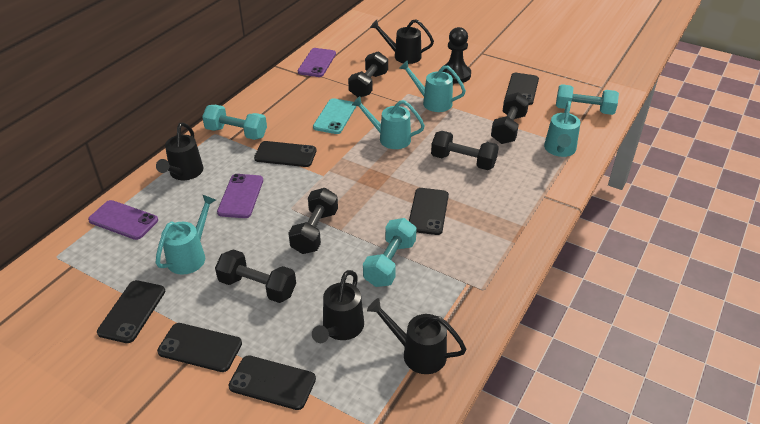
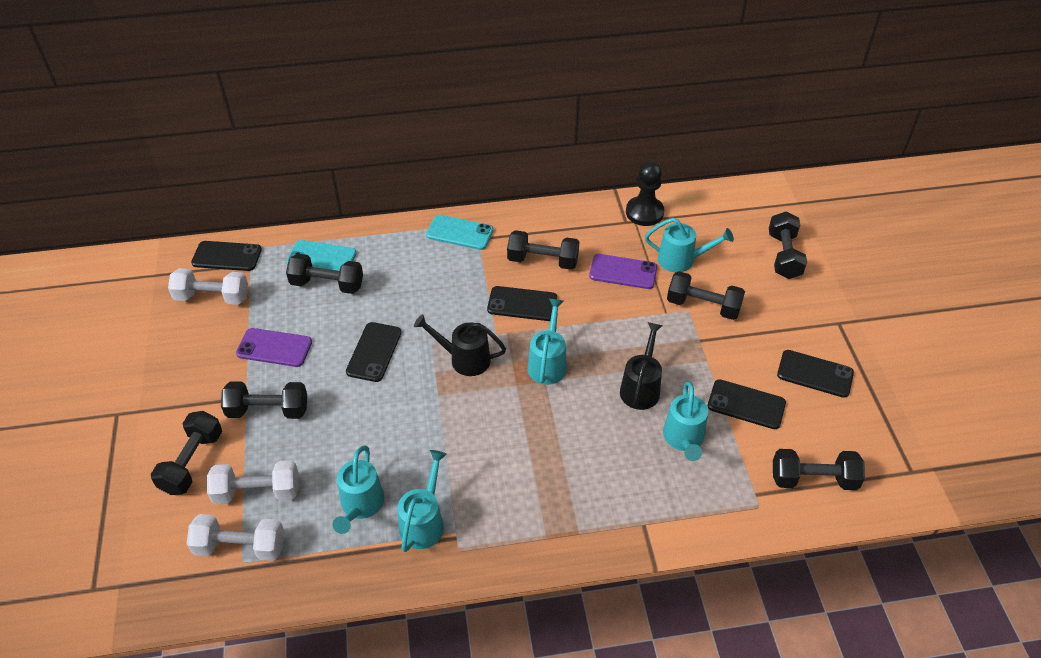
black dumbbell: [215,249,296,303] [288,188,338,254] [348,51,388,97] [431,131,499,170] [491,92,529,144] = 5 -> [151,411,222,495] [221,381,307,419] [286,254,363,294] [507,230,579,270] [667,271,745,320] [769,211,807,279] [773,449,865,490] = 7
black phone: [97,280,165,343] [157,323,242,372] [228,355,316,410] [254,141,316,167] [409,188,449,235] [505,73,539,105] = 6 -> [191,241,262,271] [346,322,401,382] [487,286,557,321] [708,379,786,429] [777,350,854,398] = 5
black watering can: [156,123,203,180] [312,270,364,343] [367,298,466,374] [370,19,434,64] = 4 -> [414,314,506,376] [620,322,663,410] = 2
purple phone: [88,200,158,240] [217,174,263,218] [298,48,336,77] = 3 -> [236,328,312,367] [589,254,657,289] = 2
turquoise dumbbell: [202,105,267,140] [363,218,417,287] [556,84,619,115] = 3 -> none = 0
turquoise phone: [313,98,356,134] = 1 -> [287,240,357,271] [426,215,494,250] = 2
turquoise watering can: [155,194,216,275] [352,96,425,149] [399,60,466,112] [544,101,580,157] = 4 -> [333,445,384,534] [398,450,447,552] [527,299,567,385] [645,218,734,272] [663,382,708,461] = 5
white dumbbell: none = 0 -> [168,268,248,305] [187,514,284,561] [207,460,299,504] = 3

